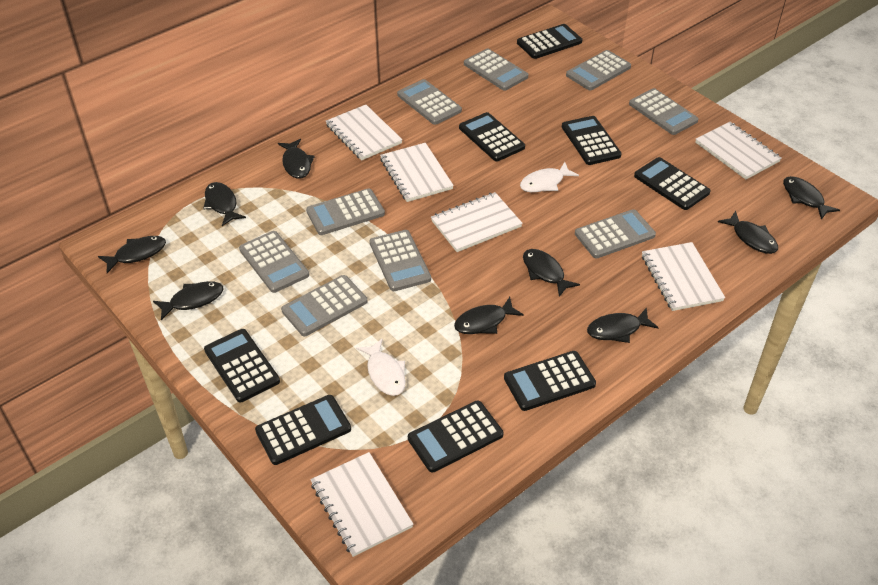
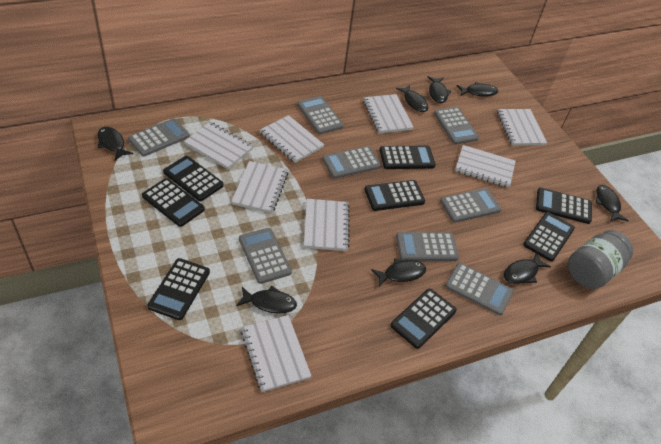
black fish: [98,236,166,273] [153,281,224,320] [203,182,246,226] [278,139,315,179] [454,297,524,334] [523,249,580,297] [587,307,659,343] [718,211,778,254] [783,176,840,220] = 9 -> [98,127,133,161] [236,286,297,314] [371,259,426,287] [396,85,428,112] [428,76,451,103] [457,82,498,97] [504,253,551,284] [596,185,629,222] = 8
grey calculator: [239,231,309,293] [281,275,367,336] [306,188,385,235] [370,230,431,291] [397,79,462,125] [464,48,528,91] [566,50,631,91] [575,209,656,258] [629,88,699,135] = 9 -> [128,118,190,157] [239,228,292,284] [297,96,343,134] [322,146,381,179] [396,232,459,261] [434,107,479,144] [440,188,501,223] [445,263,514,315] = 8
grey jar: none = 0 -> [568,230,633,289] = 1
white fish: [356,338,406,396] [520,162,579,192] = 2 -> none = 0
white notebook: [310,452,413,557] [326,105,403,160] [380,143,454,202] [431,192,523,252] [642,242,725,311] [695,122,781,179] = 6 -> [184,122,253,169] [231,161,288,213] [241,315,311,392] [260,115,324,163] [304,199,350,251] [363,94,414,133] [455,145,516,188] [497,109,547,146] = 8

